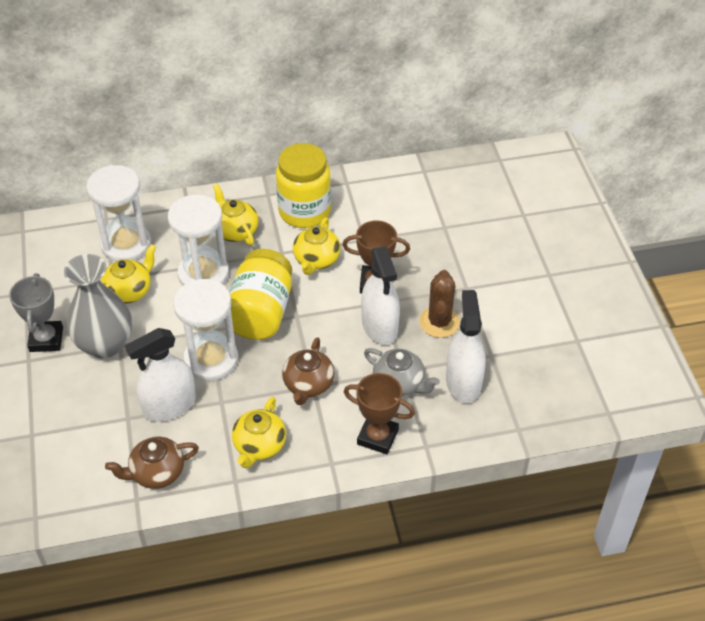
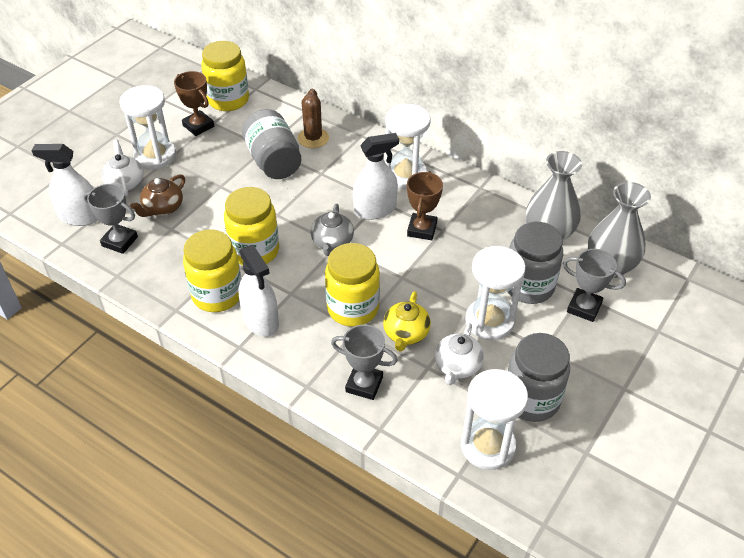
brown teapot: [105,436,199,489] [282,337,335,405] = 2 -> [130,174,185,217] = 1
grey jar: none = 0 -> [242,109,301,179] [508,222,563,304] [508,333,570,422] = 3
grey trophy: [9,273,63,352] = 1 -> [83,184,138,254] [331,325,398,400] [563,249,626,322] = 3
grey vase: [64,254,132,359] = 1 -> [526,151,582,240] [588,182,651,278] = 2
white hourglass: [86,165,151,262] [168,195,229,286] [173,279,238,381] = 3 -> [119,85,176,169] [385,104,431,189] [461,369,528,470] [465,246,526,340] = 4
white teapot: none = 0 -> [102,140,144,196] [435,323,484,385] = 2
yellow jar: [229,249,292,340] [276,143,331,228] = 2 -> [183,229,242,312] [201,41,249,111] [224,187,279,265] [325,243,380,327] = 4
yellow teapot: [101,244,156,303] [213,183,259,245] [232,397,286,468] [293,217,341,275] = 4 -> [383,291,431,352] = 1

